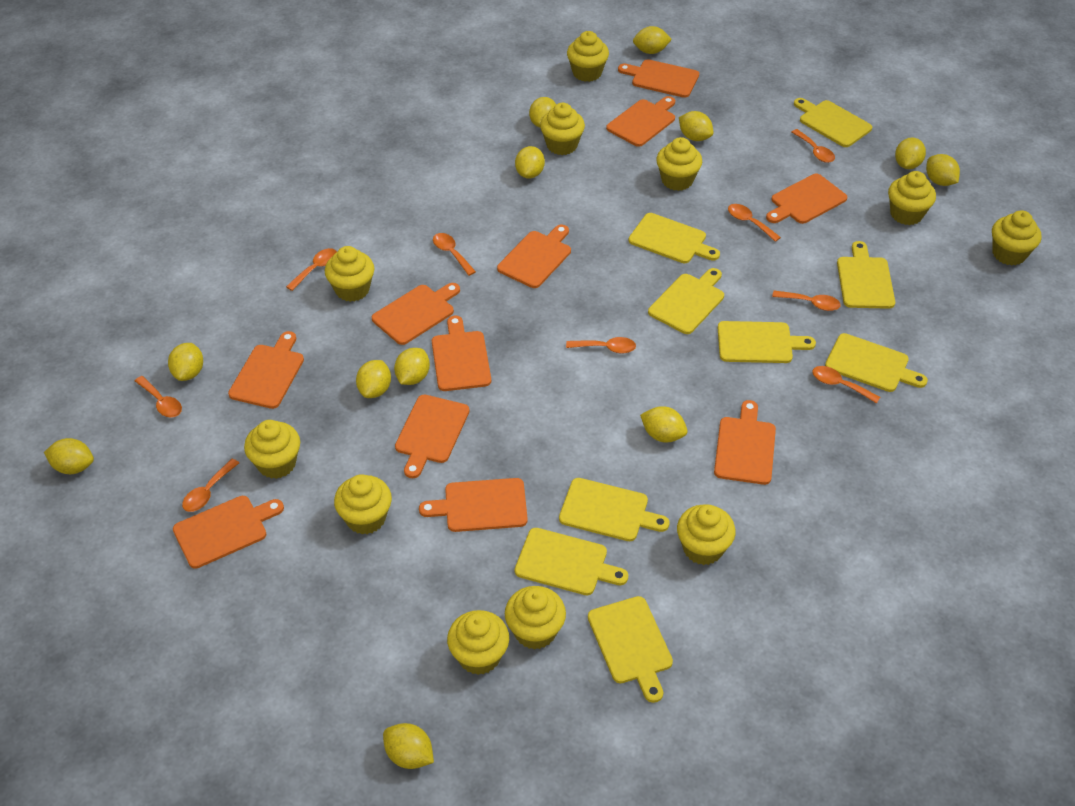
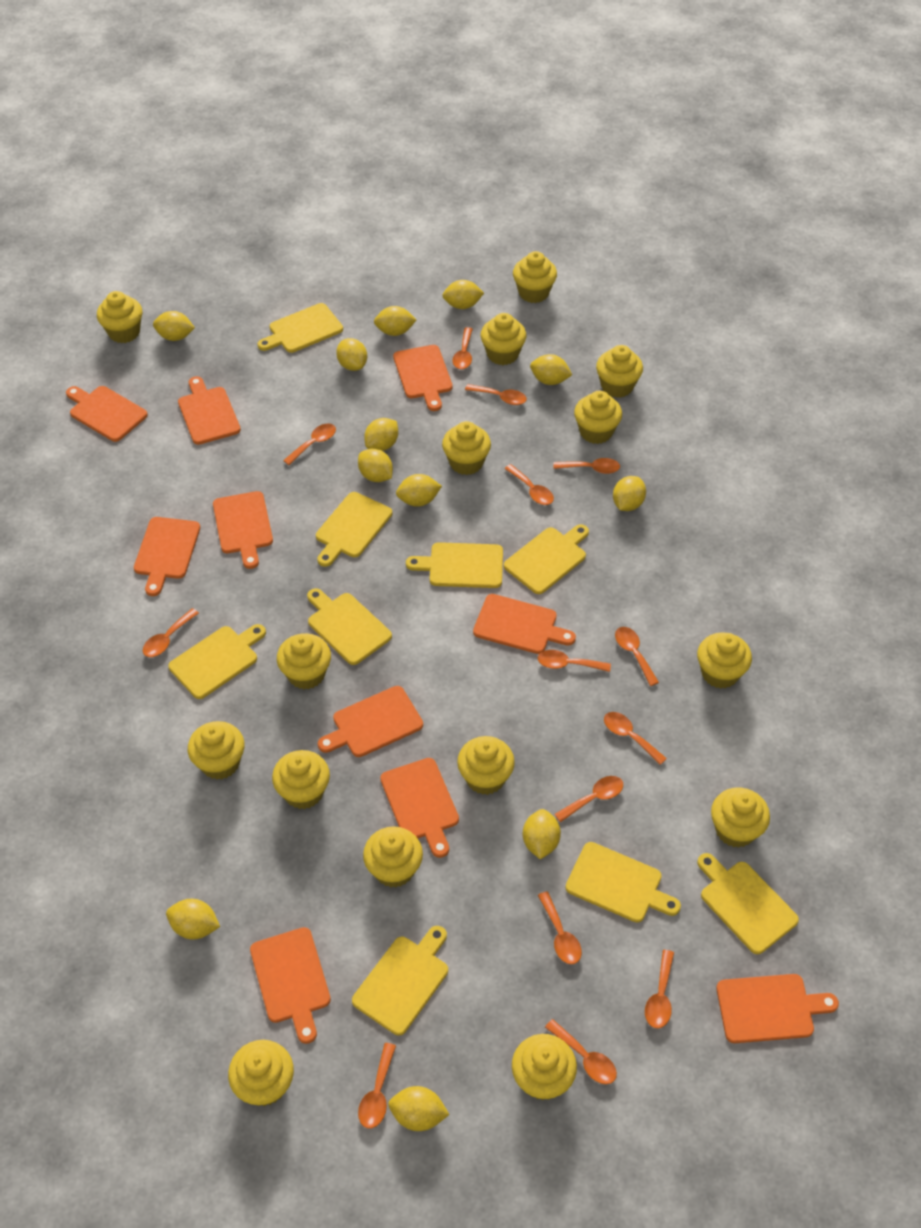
orange cutting board: [173,496,284,569] [228,331,304,409] [372,283,460,345] [395,395,470,478] [419,478,528,532] [432,316,491,391] [497,225,571,288] [606,96,675,147] [618,59,699,98] [714,400,776,485] [766,174,847,224] = 11 -> [66,386,148,442] [134,517,200,596] [178,376,241,445] [213,491,273,569] [250,927,331,1044] [318,686,423,757] [380,758,459,858] [393,345,453,411] [473,594,576,654] [716,974,839,1043] = 10
orange spoon: [135,376,182,418] [182,459,239,512] [286,248,337,291] [433,233,476,276] [566,337,636,353] [728,204,781,242] [772,291,841,311] [792,129,835,163] [812,366,880,404] = 9 -> [143,608,199,657] [283,423,336,465] [358,1043,396,1128] [453,327,473,369] [465,384,527,405] [504,464,554,505] [538,650,611,672] [538,891,582,964] [545,1019,617,1084] [553,458,620,474] [555,776,623,822] [604,712,667,765] [615,627,659,686] [645,950,674,1028] = 14
yellow cupcake: [244,420,300,479] [325,246,375,302] [334,474,392,534] [447,610,509,675] [505,586,566,650] [540,103,585,155] [567,31,609,82] [656,137,702,191] [677,505,736,565] [888,171,936,225] [992,210,1042,266] = 11 -> [97,291,142,343] [188,721,245,780] [228,1040,294,1106] [272,750,330,809] [277,633,331,689] [363,826,423,888] [442,421,491,475] [457,736,515,795] [481,313,526,365] [512,1034,577,1100] [513,251,557,303] [574,391,622,444] [596,345,643,398] [697,632,752,689] [711,788,770,848] = 15

